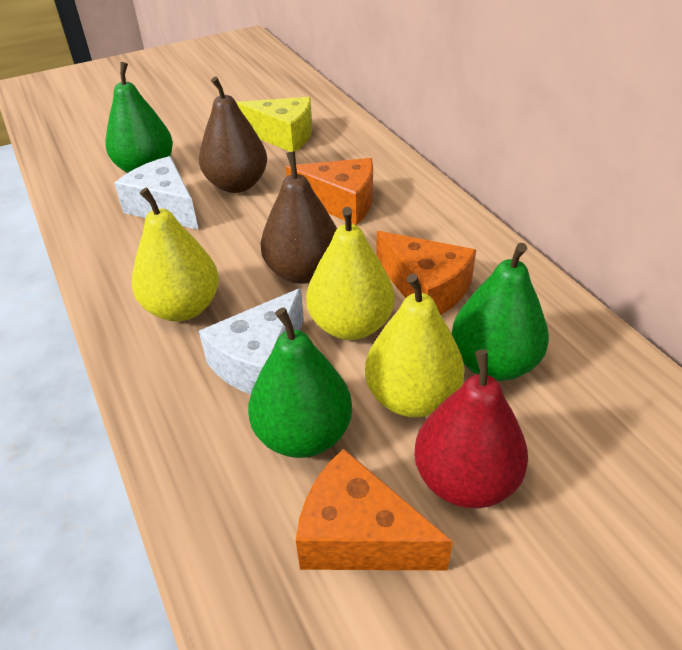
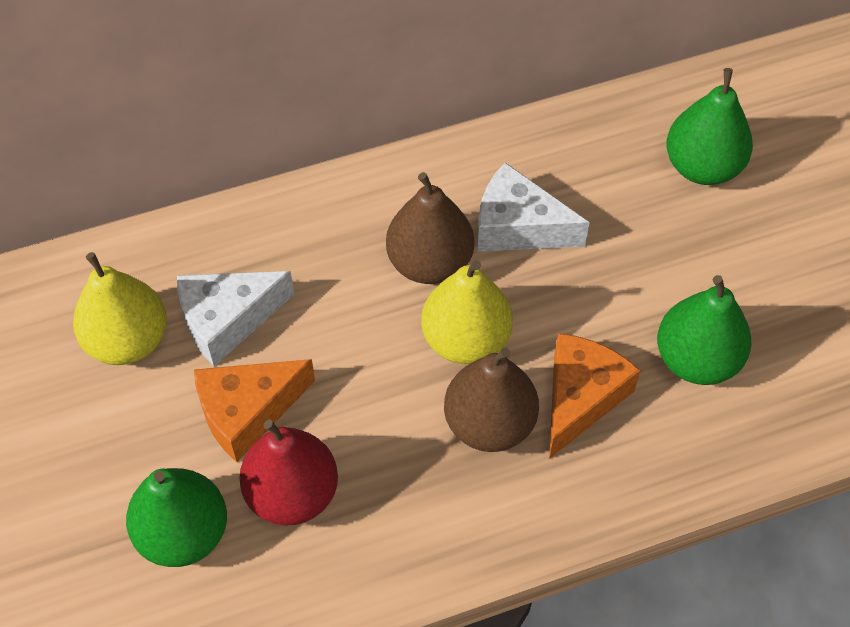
orange cheese: [285,158,373,225] [296,449,453,570] [376,231,476,315] = 3 -> [194,359,315,462] [549,333,641,459] = 2
yellow cheese: [236,97,312,152] = 1 -> none = 0
yellow pear: [132,188,219,321] [306,207,394,340] [365,274,465,417] = 3 -> [73,252,167,365] [421,260,513,364] = 2

